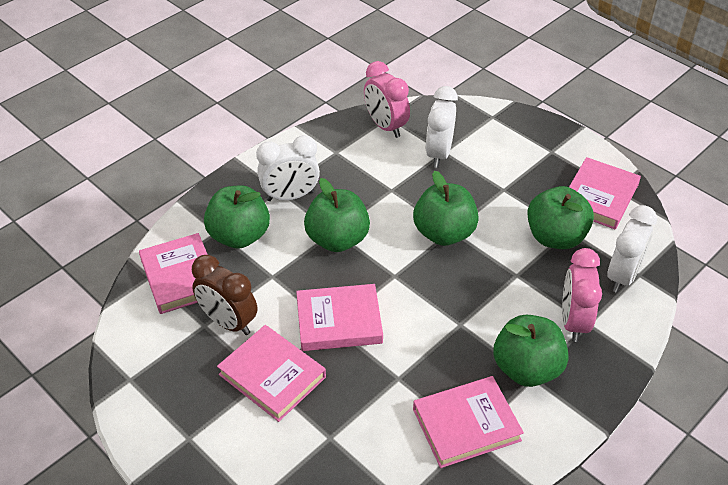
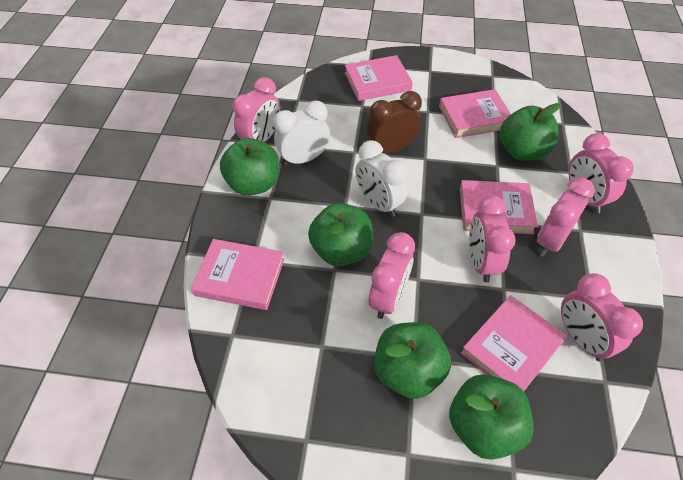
pink clock: [364,61,410,138] [562,248,602,342] = 2 -> [233,77,281,142] [369,232,415,319] [469,195,516,282] [537,177,594,257] [561,273,643,361] [569,133,634,213] = 6
white clock: [256,135,320,201] [426,86,458,168] [608,205,657,293] = 3 -> [273,101,330,166] [355,140,408,217] = 2

